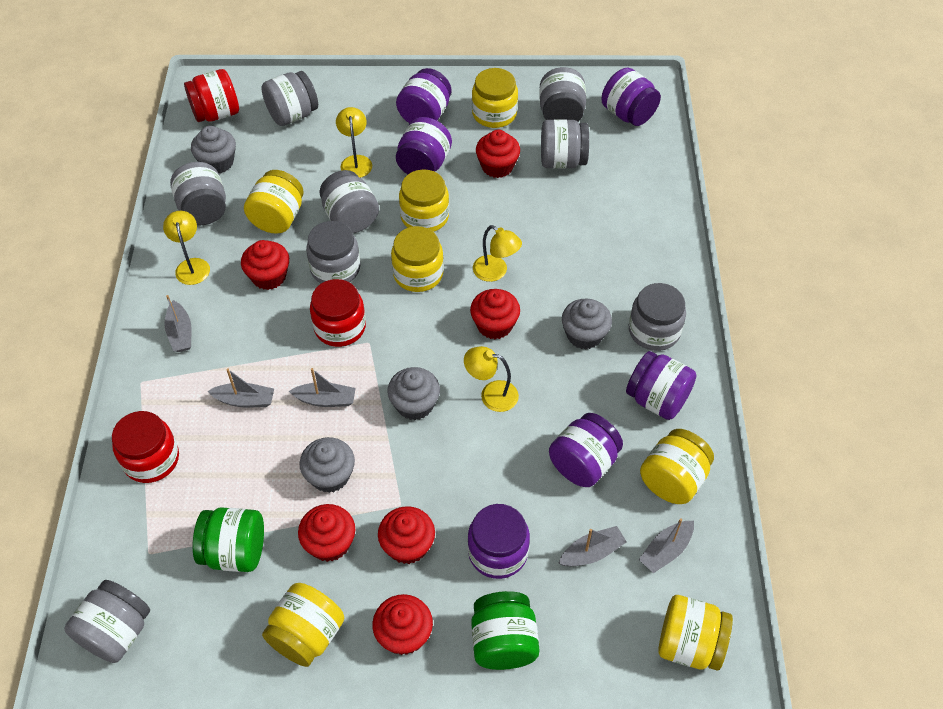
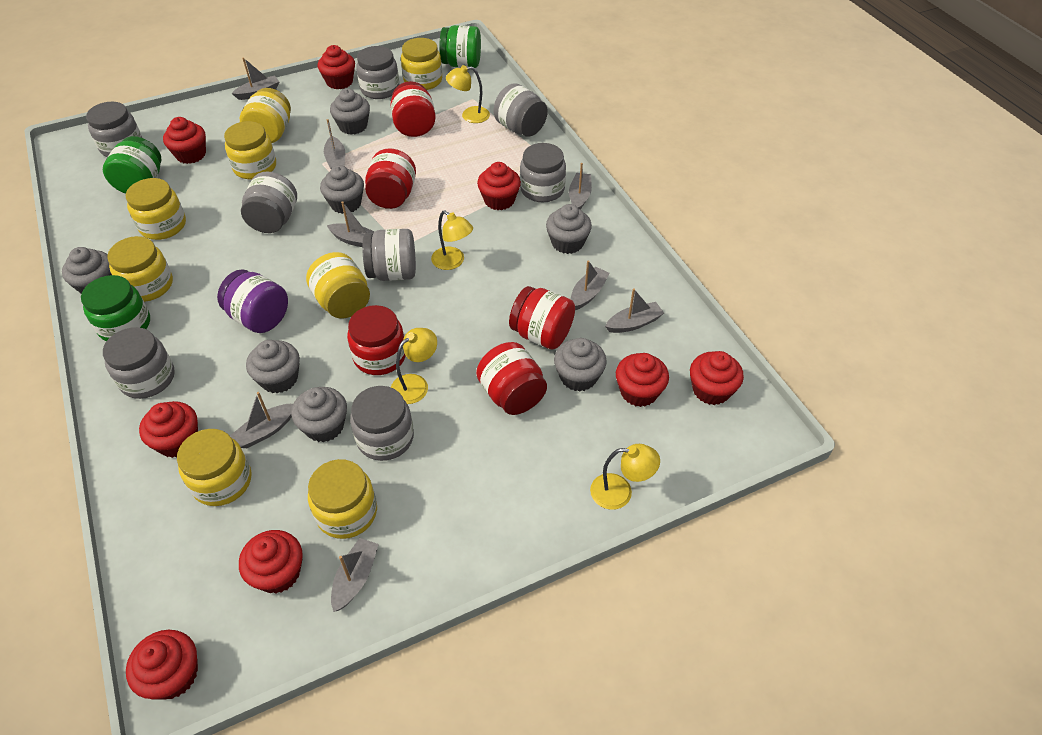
green jar: [193,507,264,572] [471,591,540,670] = 2 -> [81,275,150,341] [103,136,162,194] [439,25,481,68] = 3
grey boat: [165,295,191,352] [207,368,274,407] [289,368,356,407] [558,526,627,567] [639,518,694,573] = 5 -> [230,392,293,448] [232,57,280,100] [324,119,345,169] [327,201,375,247] [331,538,379,612] [569,163,592,210] [571,260,609,310] [605,288,664,333] = 8
grey cupcake: [191,126,236,173] [300,437,355,493] [387,367,440,420] [562,299,612,350] = 4 -> [62,247,112,294] [246,340,300,393] [291,387,347,442] [320,165,364,214] [330,89,370,135] [546,204,592,254] [554,338,607,392] = 7
purple jar: [396,68,451,123] [396,117,452,174] [468,504,530,579] [549,413,623,487] [602,68,661,126] [626,351,697,420] = 6 -> [217,269,288,333] = 1
red cupcake: [241,240,289,290] [298,504,356,562] [372,594,433,655] [378,506,435,564] [470,289,520,339] [476,130,520,178] = 6 -> [126,630,198,699] [139,401,198,458] [163,117,206,164] [239,530,303,594] [318,45,355,89] [477,162,521,210] [616,353,669,407] [690,351,744,405] = 8
red jar: [112,411,179,483] [184,69,239,122] [310,279,366,347] = 3 -> [347,305,406,375] [365,148,416,209] [390,81,436,137] [476,342,547,415] [509,286,575,350] = 5
yellow jar: [244,170,304,234] [262,583,344,667] [391,226,444,292] [399,169,449,232] [472,68,518,128] [640,429,714,504] [659,595,733,670] = 7 -> [107,236,173,302] [126,178,186,240] [177,429,252,506] [224,121,276,179] [240,88,291,143] [306,252,370,318] [308,459,377,539] [401,38,442,90] = 8

